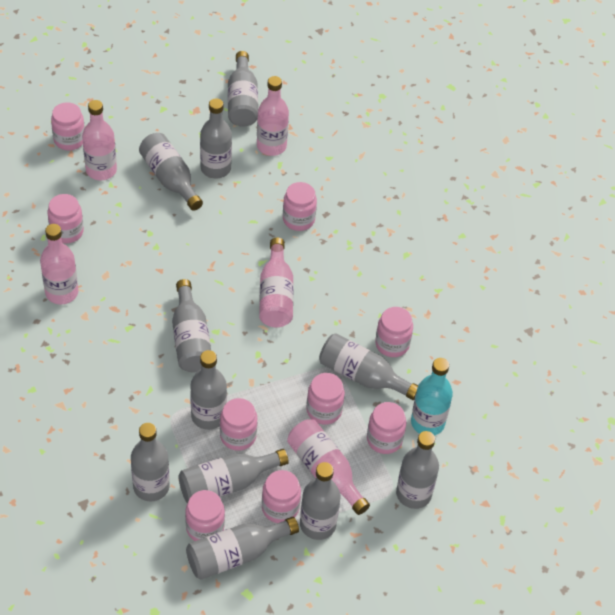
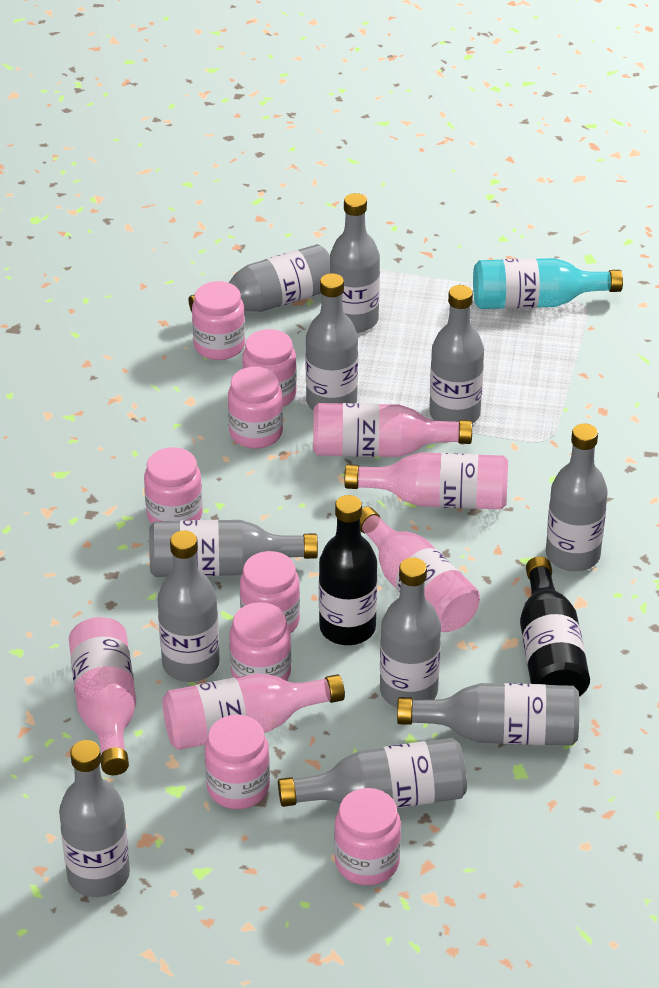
black bottle: none = 0 -> [319,495,377,645] [520,557,590,697] = 2
pink jar: [47,194,84,243] [51,102,85,150] [185,490,225,541] [220,398,257,451] [262,470,301,523] [283,182,317,231] [306,373,345,425] [367,402,406,454] [375,307,413,357] = 9 -> [144,447,203,524] [192,281,245,360] [205,715,270,809] [228,367,283,449] [229,602,291,681] [240,551,300,634] [242,329,297,407] [334,788,401,885] = 8

